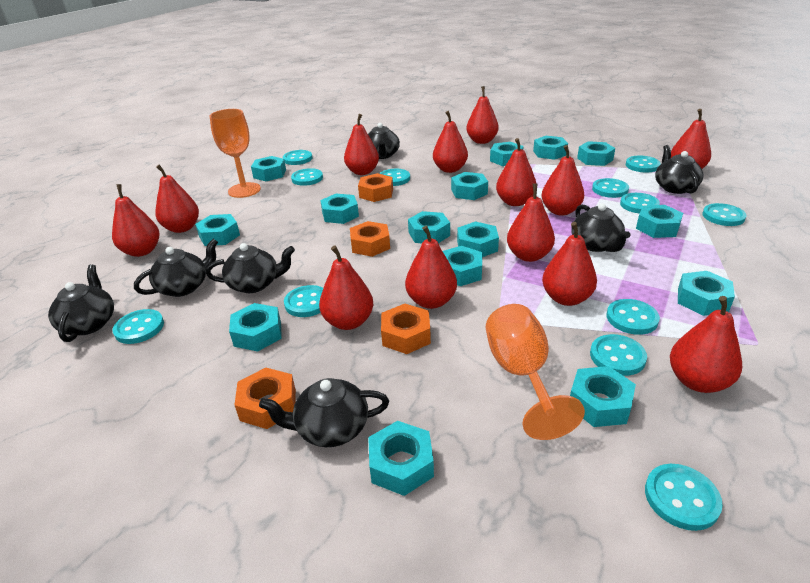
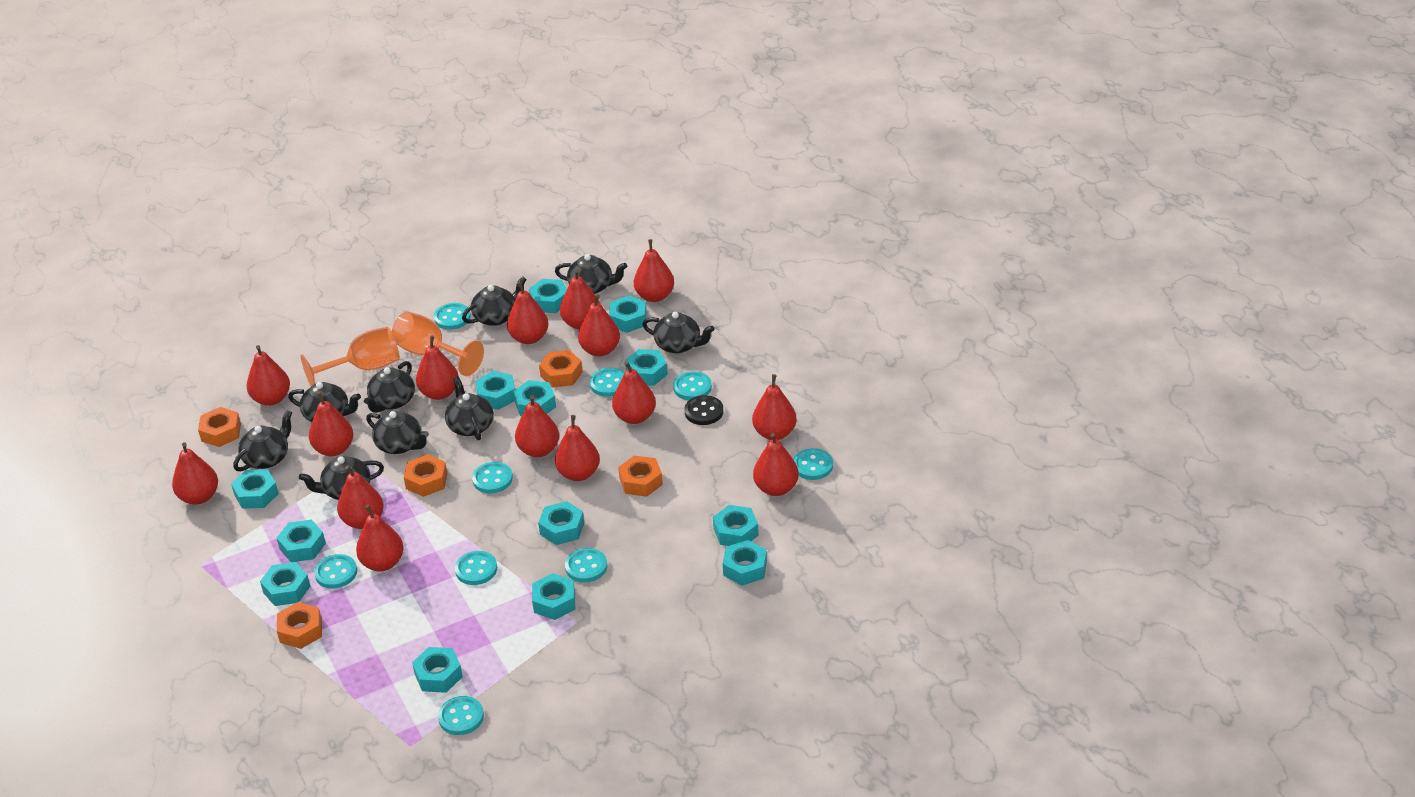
black button: none = 0 -> [684,395,724,425] = 1
black teapot: [48,264,114,342] [134,239,218,297] [206,243,295,293] [259,378,389,447] [368,123,400,159] [571,203,631,252] [655,145,704,194] = 7 -> [233,410,293,472] [288,382,361,422] [299,456,384,500] [364,361,415,413] [366,411,429,454] [445,376,494,440] [462,276,527,326] [555,254,627,294] [642,312,715,353] = 9
orange nut: [235,367,296,429] [350,221,390,257] [358,173,393,202] [381,304,431,354] = 4 -> [198,407,241,447] [277,602,322,649] [404,454,448,497] [539,350,583,388] [618,455,663,497] = 5
red pear: [112,184,159,257] [155,164,199,233] [319,246,373,330] [344,114,379,175] [405,226,457,309] [433,111,468,173] [466,86,499,144] [496,138,536,206] [507,183,555,262] [542,145,584,215] [542,222,597,306] [670,296,742,393] [671,109,711,169] = 13 -> [172,442,218,505] [247,345,290,406] [309,392,353,456] [337,465,384,529] [356,505,404,572] [416,335,459,400] [507,281,549,344] [515,395,559,457] [555,415,600,481] [560,269,600,329] [578,294,620,357] [612,361,656,424] [634,239,674,302] [752,374,797,440] [753,433,799,496] = 15
turquoise button: [113,309,164,344] [283,150,312,165] [284,285,323,317] [291,168,323,186] [379,169,410,186] [590,334,647,376] [592,178,629,198] [607,299,660,335] [620,193,660,214] [626,156,661,172] [645,464,723,531] [702,203,747,226] = 12 -> [314,554,357,589] [434,303,471,330] [438,696,484,735] [455,551,497,585] [472,462,513,493] [565,548,607,582] [590,368,625,397] [673,371,712,400] [793,448,833,480] = 9
turquoise nut: [195,214,240,246] [229,303,282,352] [251,156,286,181] [320,194,359,224] [368,421,434,496] [408,211,450,243] [442,246,482,286] [451,172,488,200] [457,221,499,257] [490,142,524,166] [533,136,568,160] [570,366,636,427] [577,141,615,166] [636,205,683,238] [678,271,735,316] = 15 -> [231,469,279,509] [260,562,310,606] [277,520,326,562] [412,647,463,693] [476,371,515,410] [513,380,556,416] [529,279,567,313] [532,573,575,620] [538,501,584,545] [609,295,647,333] [625,349,668,386] [713,505,759,546] [723,540,767,586] = 13

